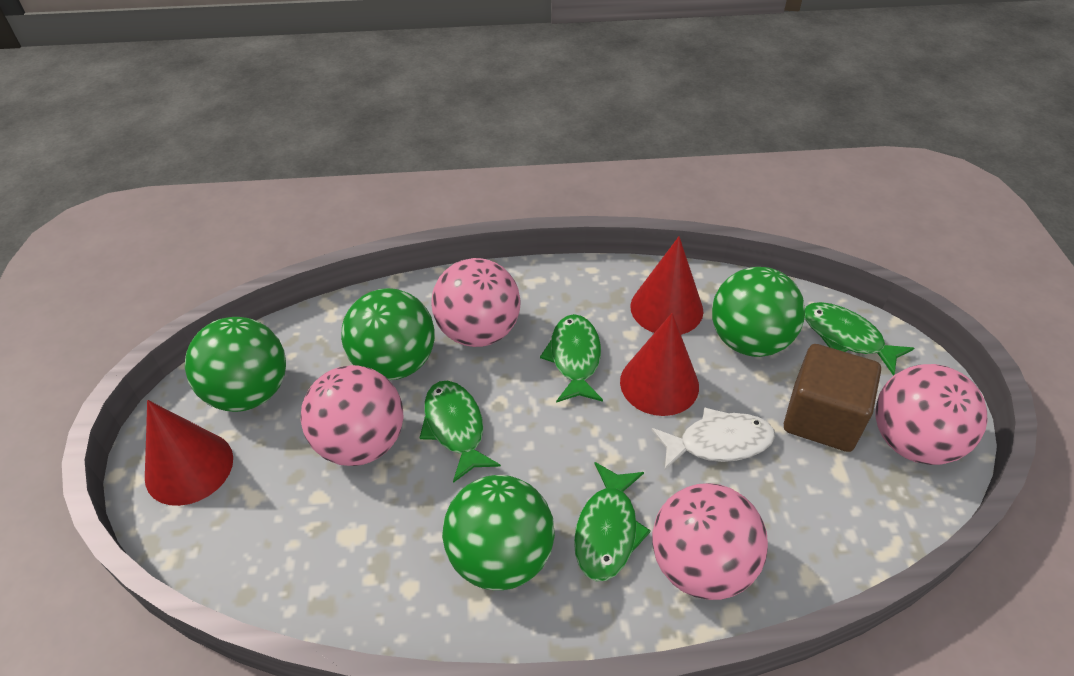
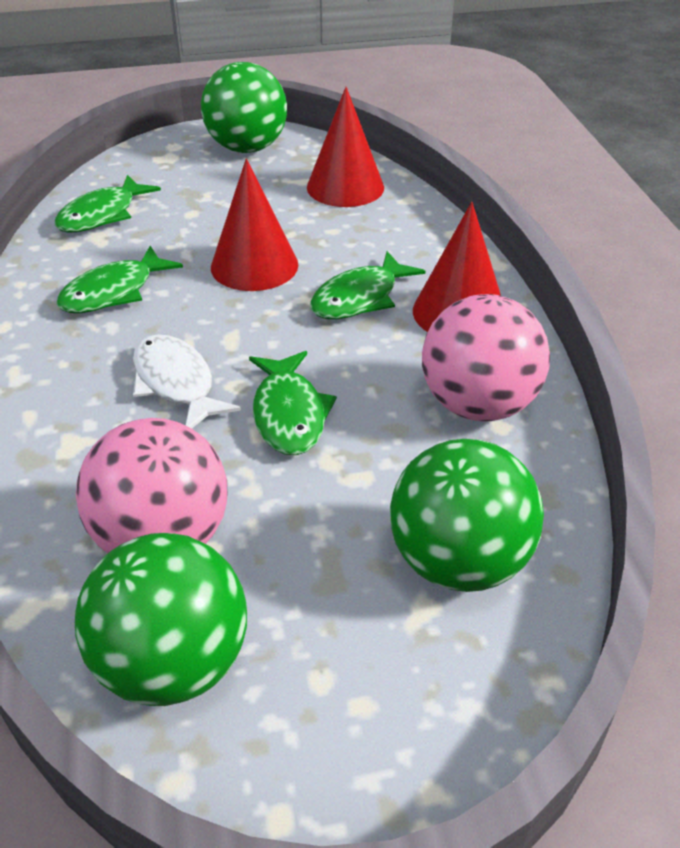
brown cube: [784,344,881,452] = 1 -> none = 0
green ball: [185,317,286,412] [341,288,435,380] [442,475,555,590] [712,267,805,357] = 4 -> [75,533,247,706] [201,62,287,153] [390,439,544,592] = 3
pink ball: [301,365,403,466] [431,258,521,347] [652,483,768,600] [876,364,988,465] = 4 -> [76,418,227,553] [422,294,550,422] = 2

